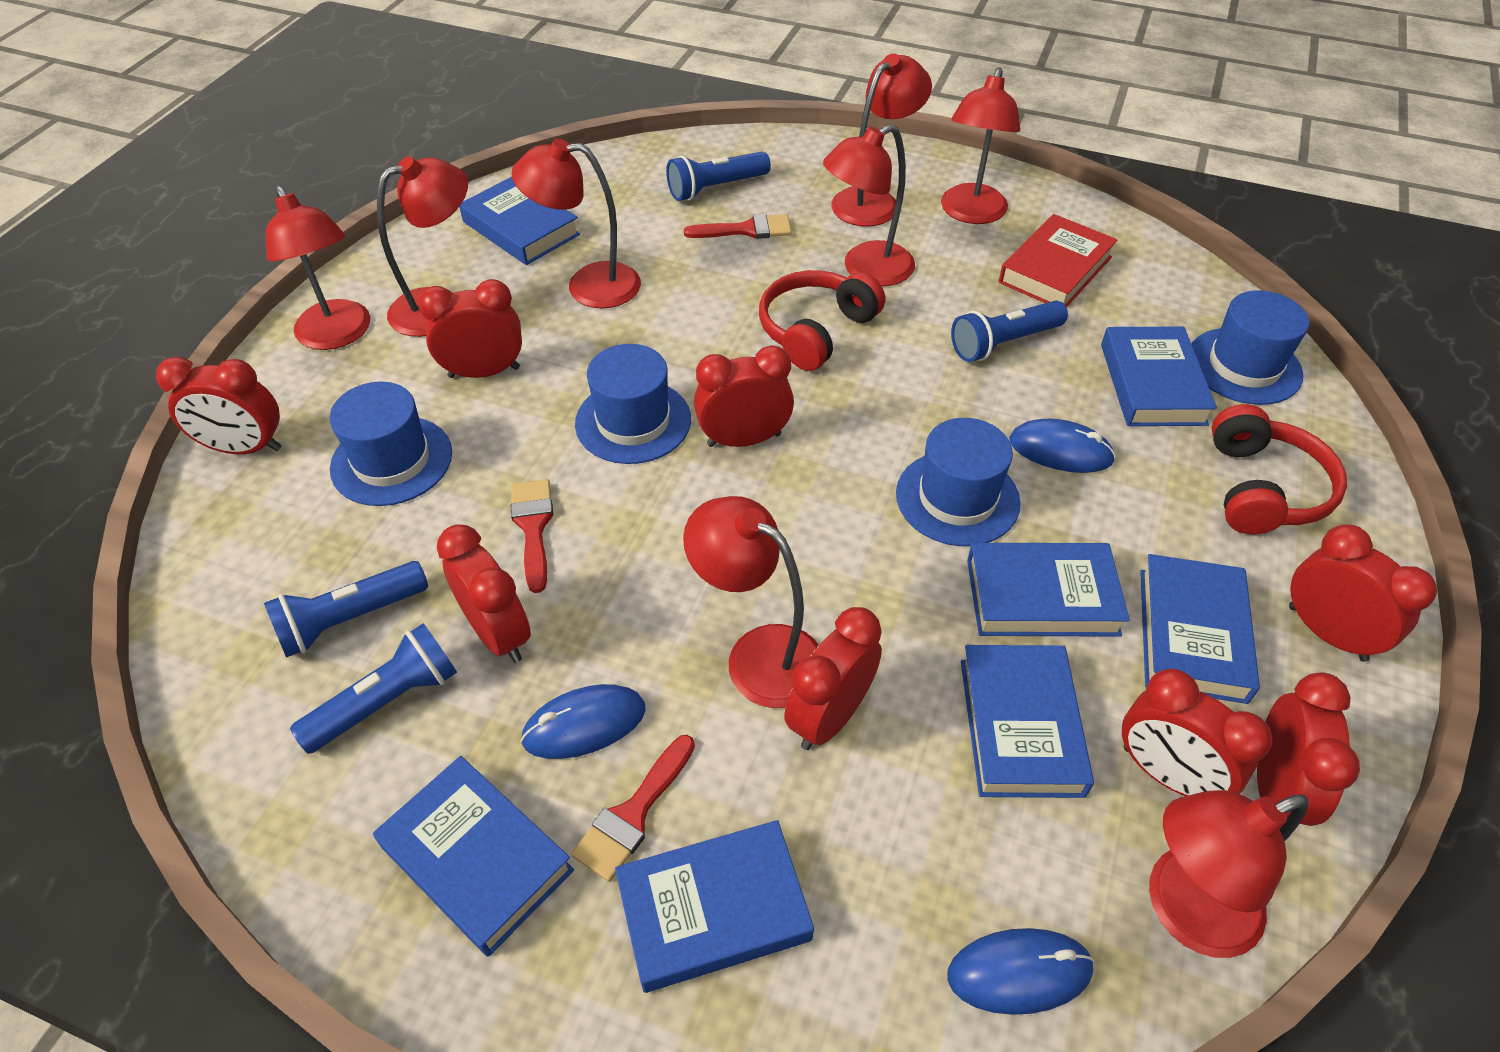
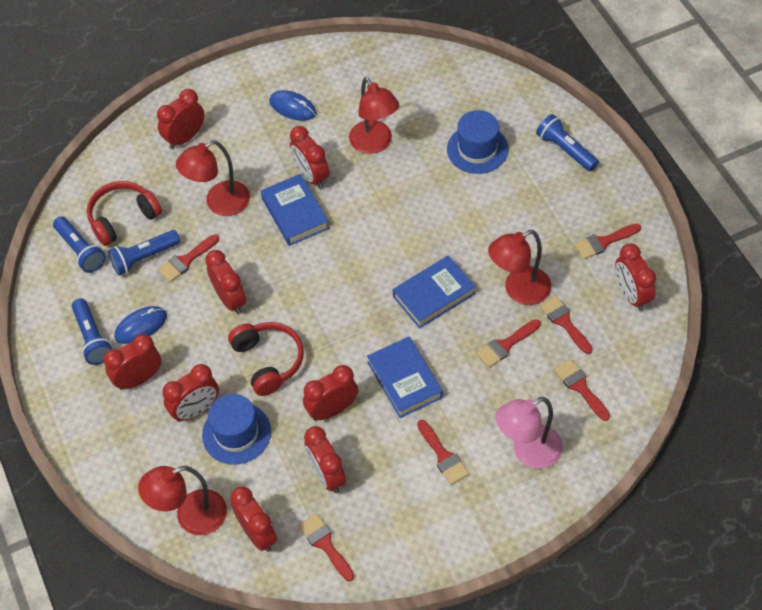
blue book: [373,756,574,957] [459,177,580,265] [615,820,814,993] [961,645,1094,798] [967,543,1130,637] [1101,327,1217,426] [1140,554,1260,704] = 7 -> [261,174,329,246] [367,336,443,418] [393,256,476,329] = 3
blue hat: [329,382,452,506] [575,344,691,464] [896,418,1021,546] [1191,290,1309,405] = 4 -> [202,394,271,465] [447,110,509,174] = 2
blue mouse: [520,684,646,759] [948,928,1094,1015] [1009,419,1116,473] = 3 -> [114,306,167,344] [269,90,316,121] = 2
pink lamp: none = 0 -> [496,397,563,469] = 1
red book: [999,214,1117,308] = 1 -> none = 0
red brush: [511,479,553,593] [571,735,695,882] [684,214,792,239] = 3 -> [158,234,219,282] [298,513,354,581] [417,420,469,485] [476,319,541,368] [539,295,592,354] [554,359,610,421] [574,224,641,260] = 7
red clock: [156,357,282,454] [418,279,522,378] [437,524,531,663] [694,345,794,447] [784,607,882,750] [1122,669,1272,796] [1257,672,1360,826] [1289,524,1437,662] = 8 -> [103,334,161,390] [157,89,204,149] [162,364,219,422] [205,250,246,314] [230,486,277,552] [290,126,329,189] [303,365,358,421] [304,426,346,493] [615,243,656,311] = 9
red lamp: [266,185,370,350] [377,156,468,337] [512,139,641,308] [683,496,819,708] [823,124,915,286] [831,53,932,227] [941,67,1020,224] [1149,790,1309,958] = 8 -> [138,466,227,535] [176,140,250,216] [349,77,399,154] [488,230,551,305] = 4

